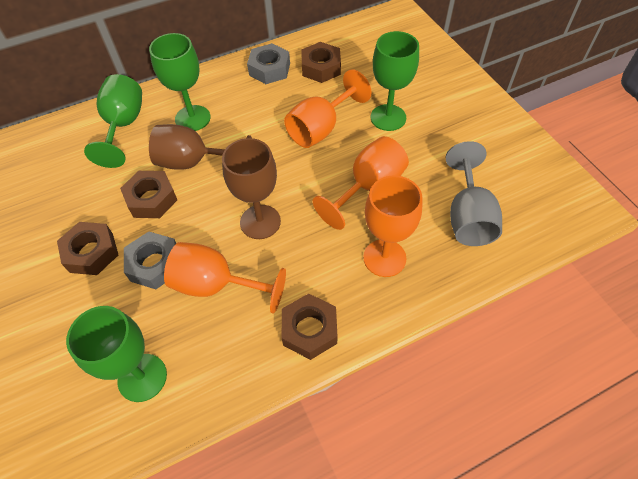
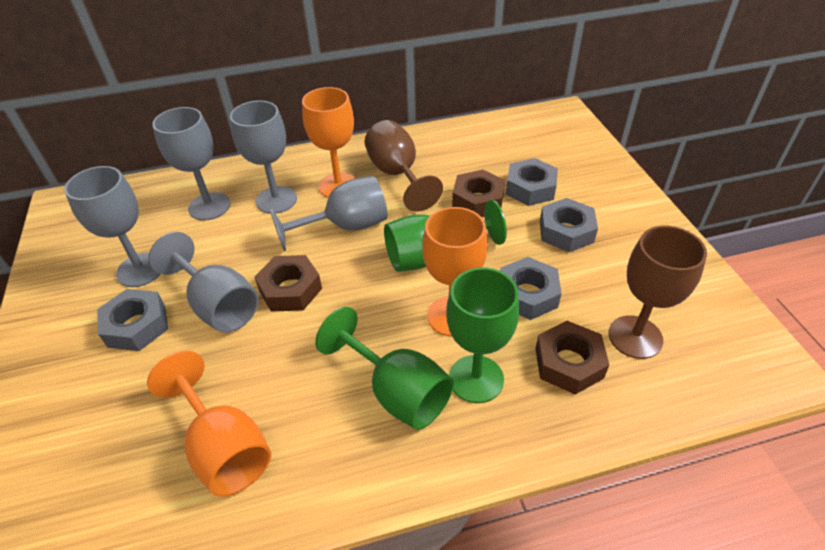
brown nut: [57,222,118,275] [120,171,177,218] [282,294,337,360] [302,42,341,83] = 4 -> [255,255,322,312] [452,169,505,217] [535,321,609,395] = 3
green goblet: [66,306,167,402] [84,74,142,168] [149,33,211,131] [371,31,419,131] = 4 -> [315,307,454,430] [384,200,507,272] [446,267,520,403] = 3
grey goblet: [446,141,502,246] = 1 -> [64,166,161,287] [149,232,259,333] [152,107,230,221] [230,100,297,214] [269,176,388,251] = 5
grey nut: [124,231,177,289] [247,43,290,84] = 2 -> [97,289,168,351] [500,257,562,320] [506,158,558,206] [540,198,598,252] = 4
orange goblet: [164,242,286,313] [284,69,372,148] [313,136,409,230] [363,175,422,277] = 4 -> [147,351,271,497] [302,87,356,198] [422,207,488,336] = 3

